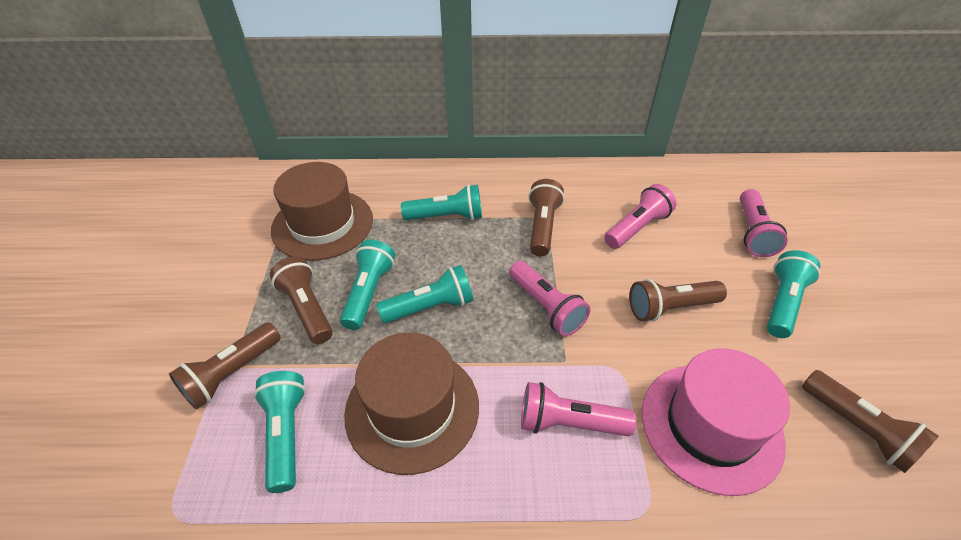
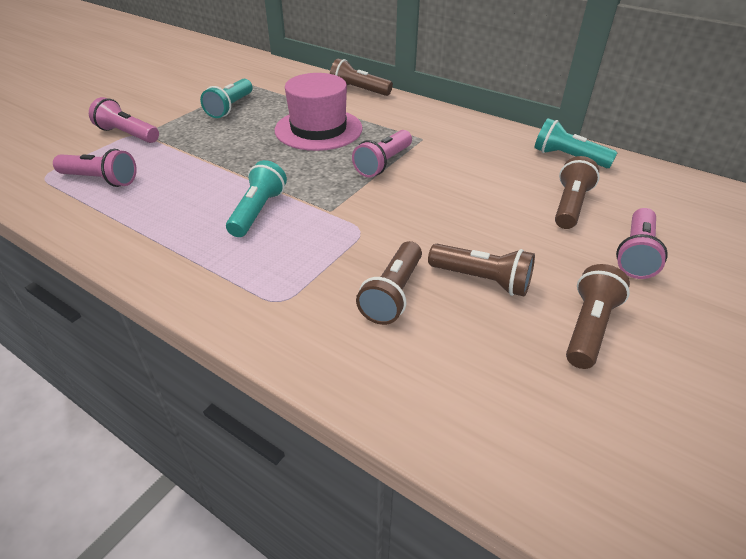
brown hat: [271,162,373,261] [344,333,479,475] = 2 -> none = 0
turquoise flashlight: [253,371,306,493] [340,240,395,330] [376,265,473,323] [401,184,482,221] [767,250,821,338] = 5 -> [200,79,253,118] [226,160,287,237] [535,118,618,168] = 3

